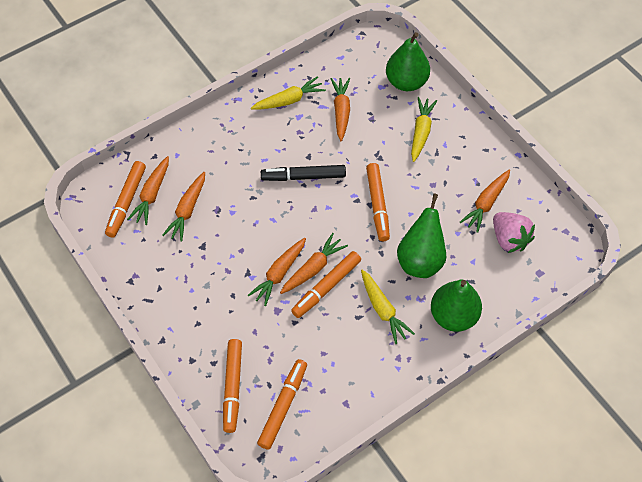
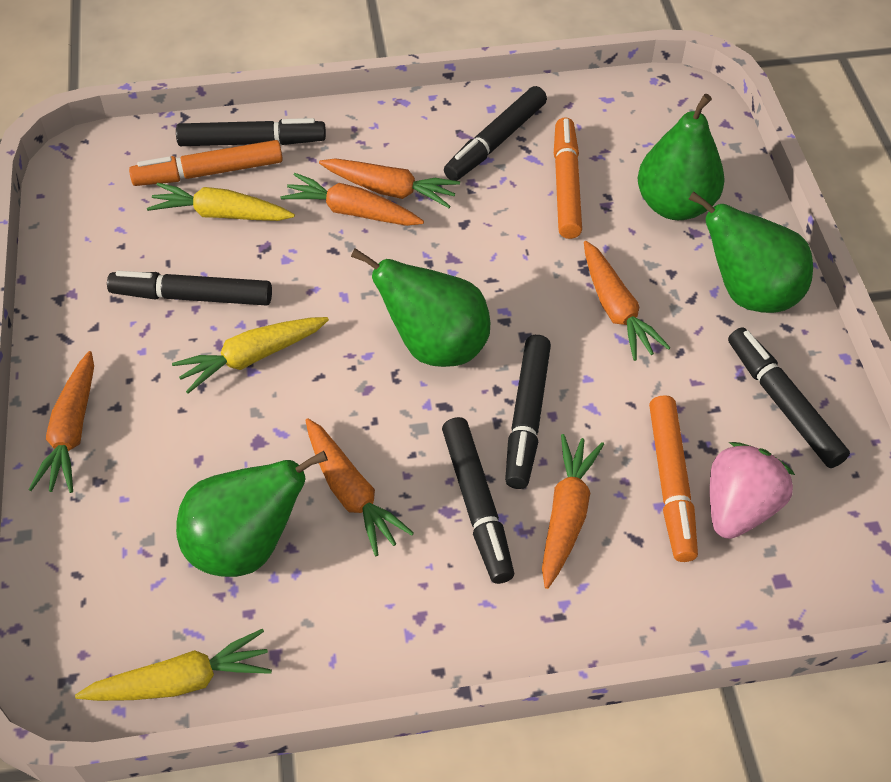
black marker: [261,165,346,181] = 1 -> [107,271,272,306] [176,118,326,146] [442,417,514,584] [444,86,547,181] [505,335,551,489] [728,327,850,468] = 6
green pear: [386,32,430,91] [397,193,446,278] [431,280,482,332] = 3 -> [176,451,328,577] [351,248,490,367] [638,94,725,220] [689,191,813,313] = 4
orange marker: [105,161,146,238] [223,339,242,433] [257,359,307,450] [291,251,361,318] [366,163,390,241] = 5 -> [129,140,283,186] [554,117,582,239] [649,395,698,562] = 3

